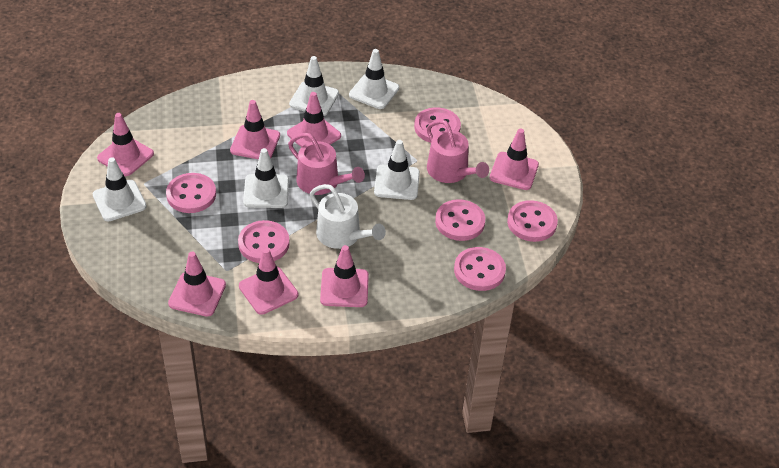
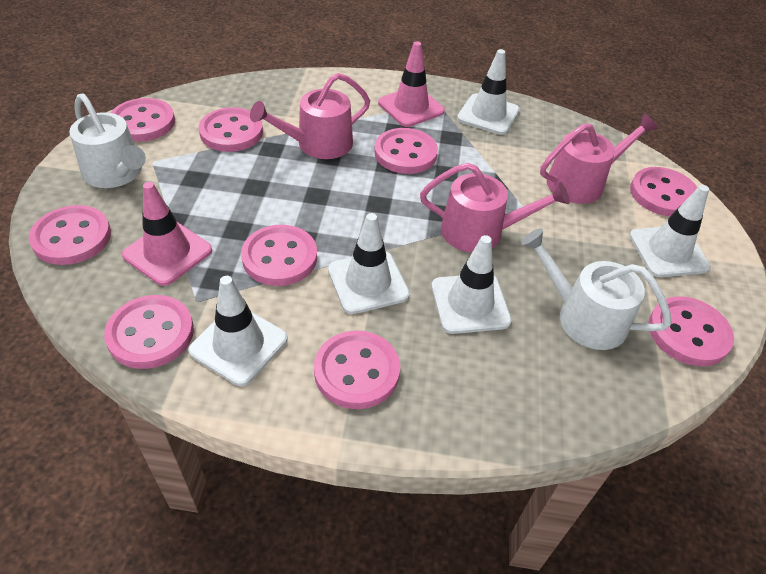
pink button: [166,173,216,213] [238,220,290,263] [414,107,461,143] [435,199,485,241] [454,247,506,291] [507,200,558,242] = 6 -> [29,205,111,265] [104,295,194,369] [111,98,175,142] [199,107,263,152] [241,225,317,286] [314,330,400,409] [374,128,438,174] [630,167,698,216] [648,296,734,366] = 9
pink traffic cone: [97,113,154,176] [168,252,226,317] [230,100,280,160] [239,248,298,315] [287,92,341,147] [320,245,369,307] [490,129,539,190] = 7 -> [122,182,212,286] [378,41,445,127] = 2
pink watering can: [288,133,365,195] [427,120,489,183] = 2 -> [250,73,370,159] [420,163,570,252] [540,113,658,204] = 3
white watering can: [310,184,386,249] = 1 -> [69,93,146,188] [521,228,672,350] = 2

